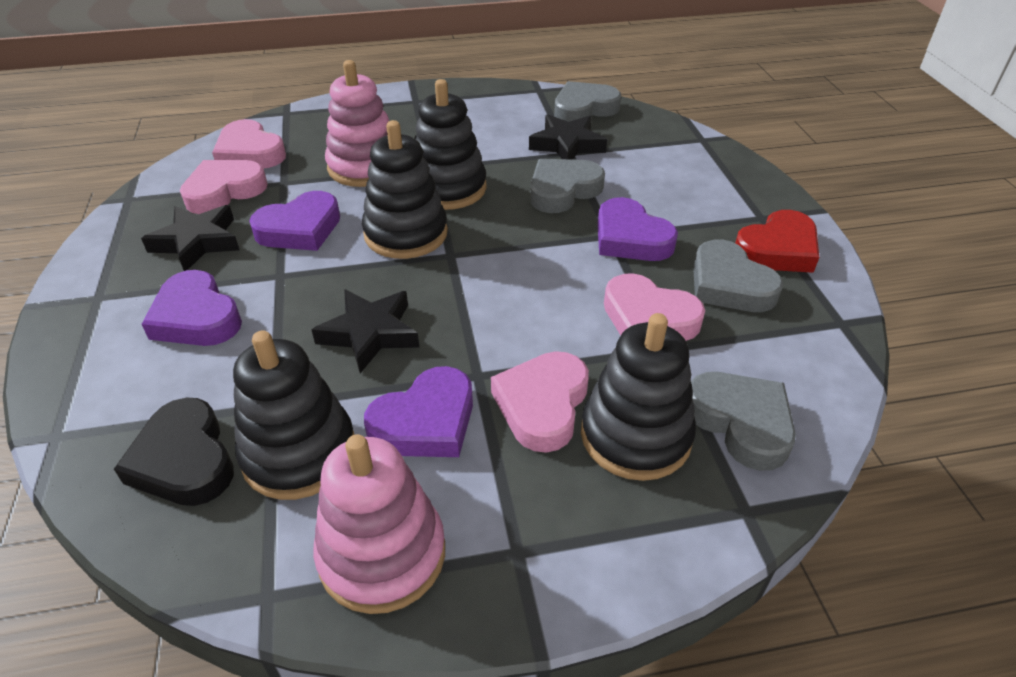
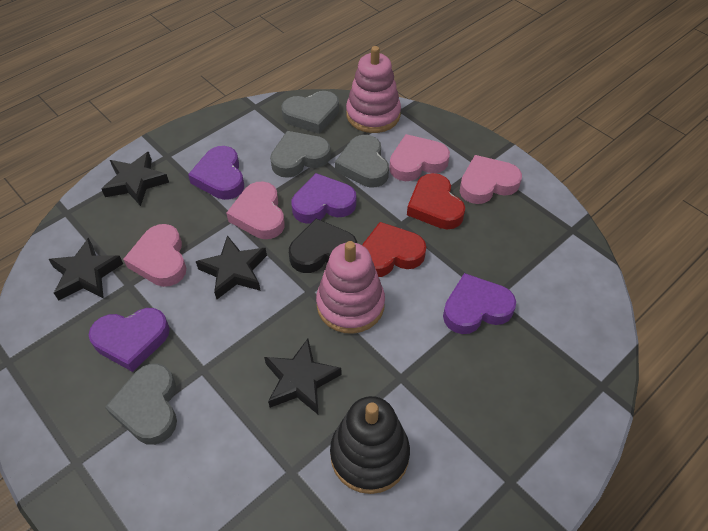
black stacking toy: [233,331,354,500] [362,120,448,259] [414,79,487,210] [581,313,696,481] = 4 -> [330,396,410,494] = 1
black star: [141,205,239,271] [311,289,419,373] [529,114,607,160] = 3 -> [48,238,123,301] [102,152,169,206] [196,235,267,299] [264,339,342,414] = 4
red heart: [735,210,819,273] = 1 -> [362,222,426,277] [407,173,465,229] = 2

